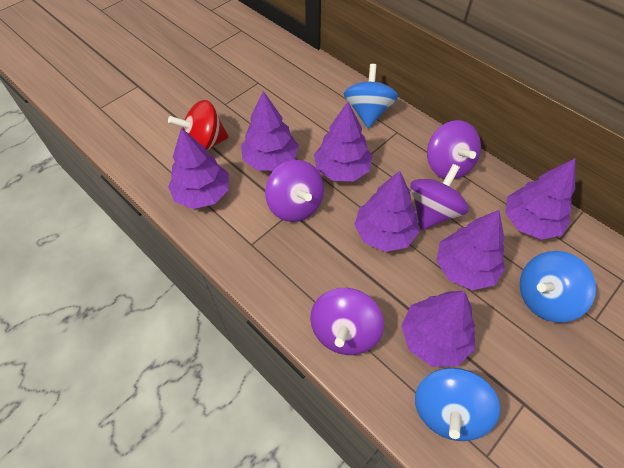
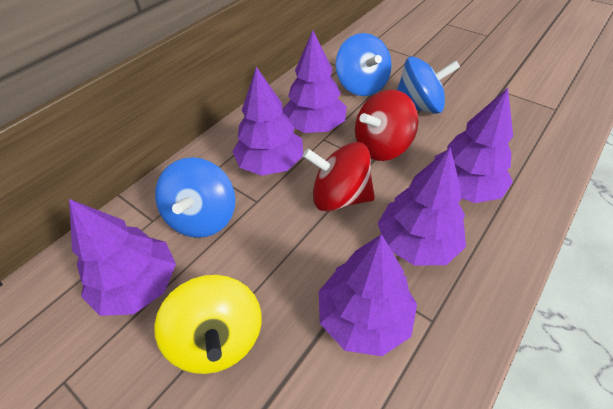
purple spinning top: [265,160,324,222] [310,288,384,355] [410,164,469,230] [427,120,481,180] = 4 -> none = 0
purple tree: [168,128,229,209] [241,91,299,171] [314,102,373,181] [354,171,419,252] [401,291,475,367] [436,210,505,290] [505,159,575,240] = 7 -> [69,199,176,316] [232,67,303,176] [282,30,347,133] [319,234,417,356] [377,148,466,266] [434,88,513,203] = 6
red spinning top: [168,100,229,151] = 1 -> [303,142,375,212] [355,90,419,161] = 2
yellow spinning top: none = 0 -> [154,275,262,374] = 1

